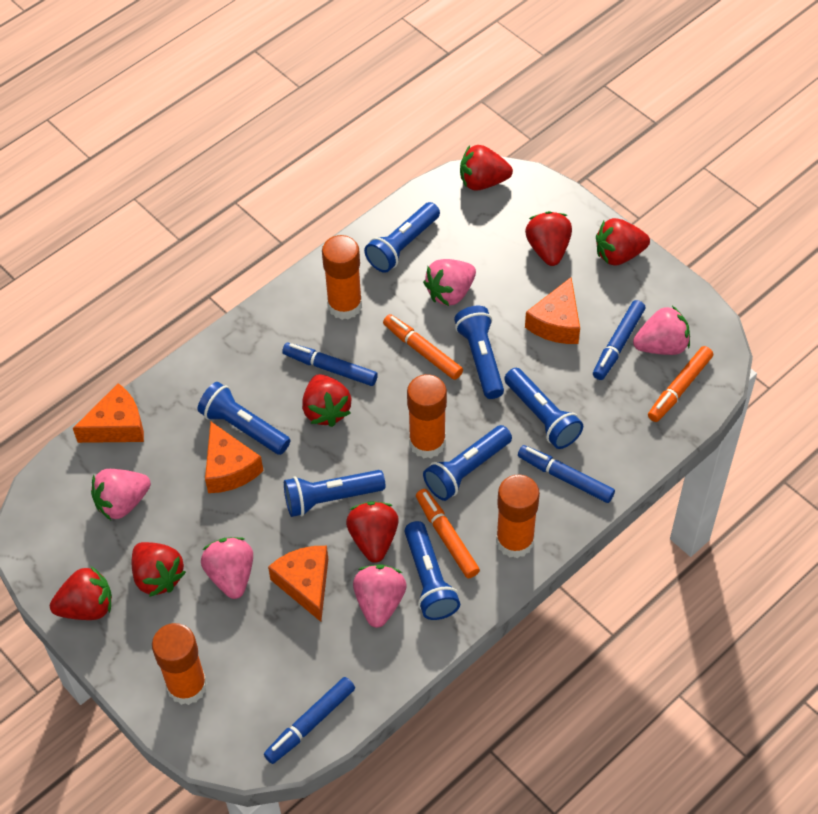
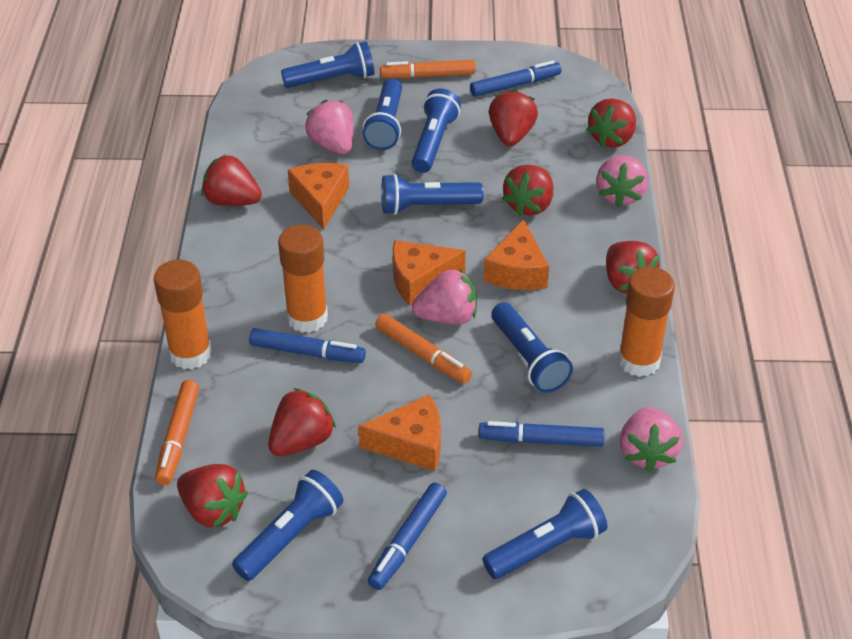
orange glue stick: [152,623,207,705] [322,235,362,320] [407,374,447,458] [496,474,540,558] = 4 -> [154,260,212,369] [278,224,328,333] [618,267,675,377] = 3
pink strawberry: [91,469,151,520] [201,537,253,599] [353,564,407,628] [423,259,476,306] [633,306,690,355] = 5 -> [305,100,353,154] [412,269,477,325] [596,155,648,208] [620,407,683,472] = 4

